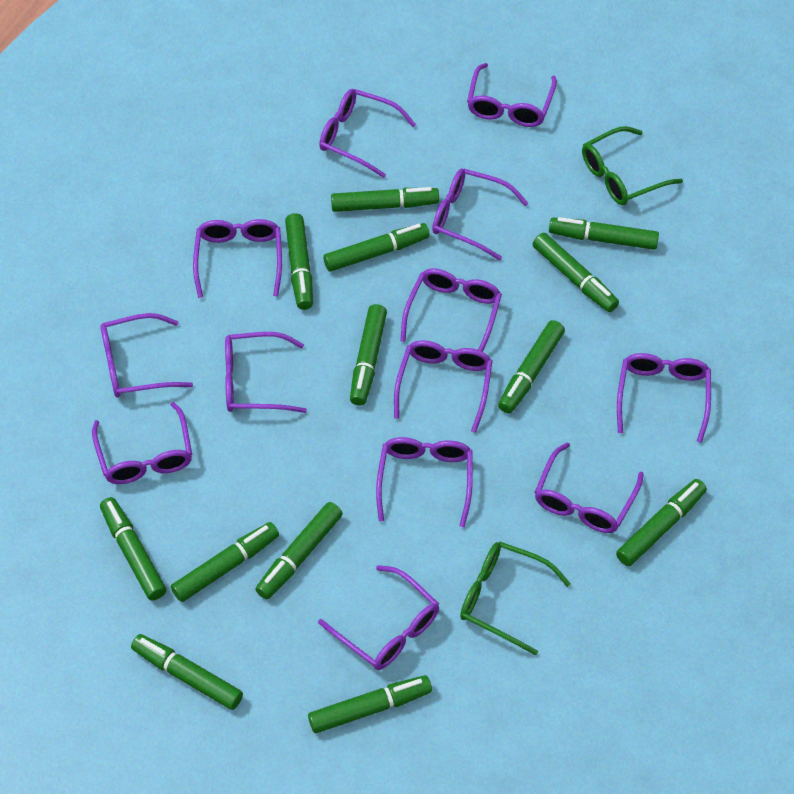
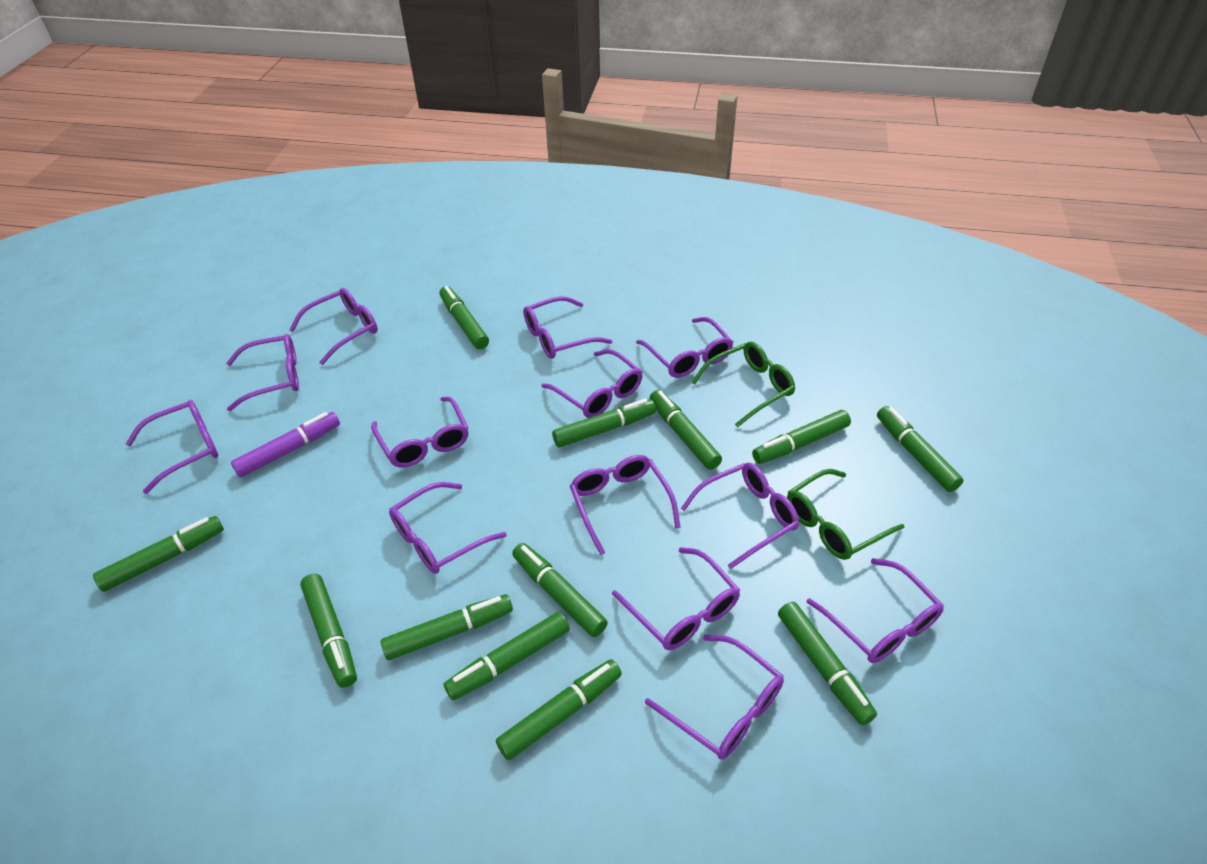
green marker: [100,497,166,600] [131,634,243,710] [171,522,279,602] [255,502,343,599] [285,213,313,310] [308,675,432,733] [323,223,430,272] [331,187,439,212] [350,304,387,406] [498,320,565,414] [533,233,619,312] [549,217,659,250] [616,479,707,566] = 13 -> [93,516,224,592] [300,574,357,688] [381,594,513,660] [439,286,489,349] [444,612,570,700] [496,659,622,761] [512,543,608,637] [552,399,656,448] [650,390,722,470] [752,410,851,464] [778,602,877,725] [877,406,963,492] = 12
purple marker: none = 0 -> [231,412,340,477] = 1

